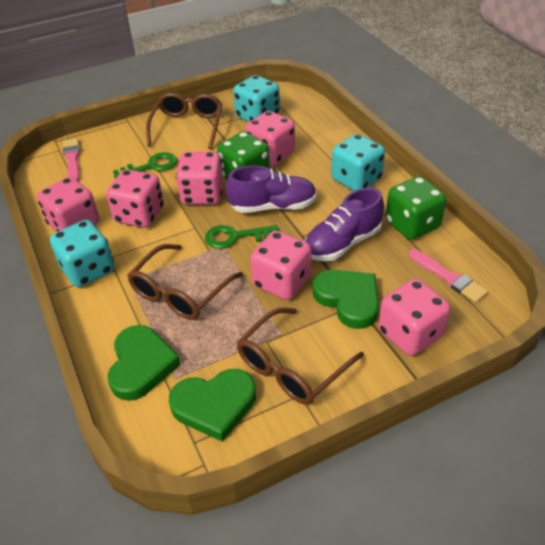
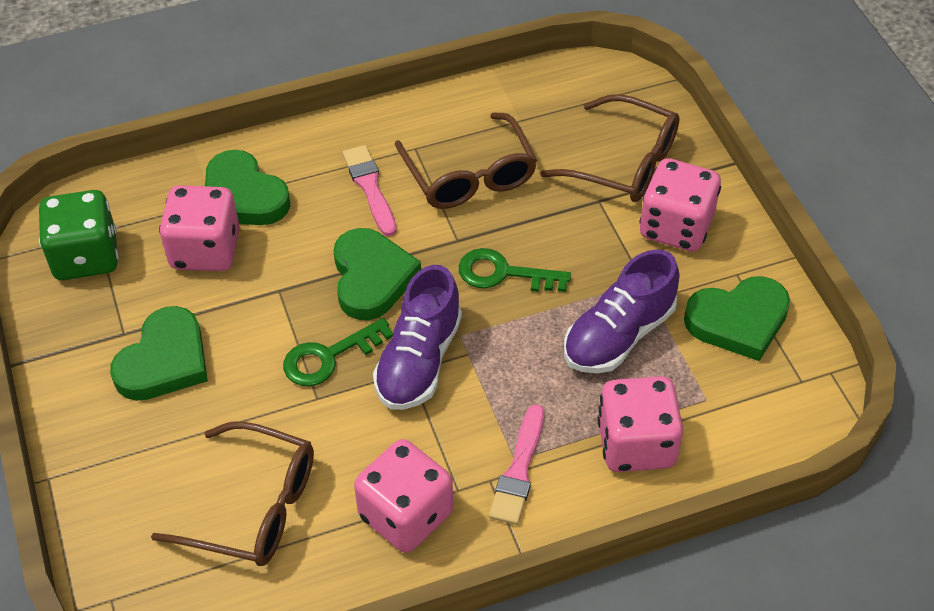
green dice: [217,131,270,179] [385,176,446,240] = 2 -> [39,190,119,280] = 1
green heart: [108,325,180,401] [169,369,256,442] [313,270,379,329] = 3 -> [110,306,208,401] [205,150,290,225] [333,228,421,320] [684,276,790,361] = 4
pink dice: [37,177,99,232] [106,169,164,228] [176,152,223,205] [245,111,295,166] [250,231,312,300] [378,279,450,356] = 6 -> [159,185,240,271] [354,439,453,553] [597,376,683,472] [639,158,721,252] = 4
turquoise dice: [50,220,115,287] [233,75,280,122] [331,134,385,191] = 3 -> none = 0

